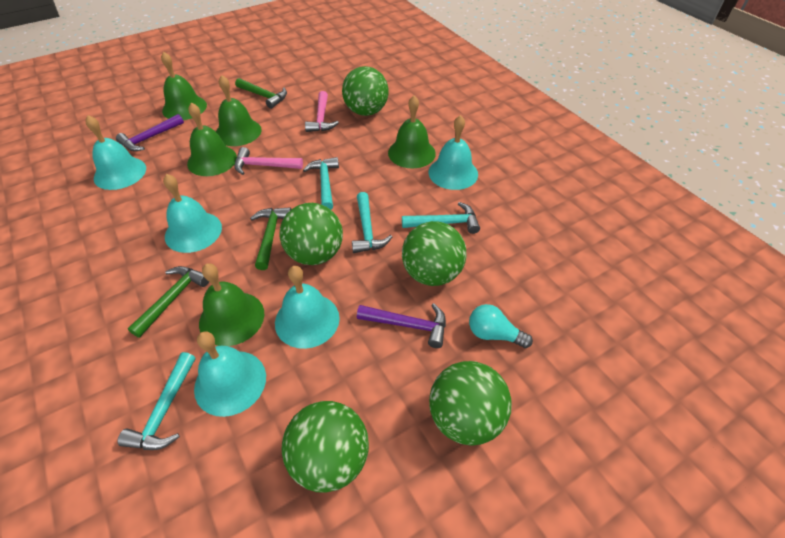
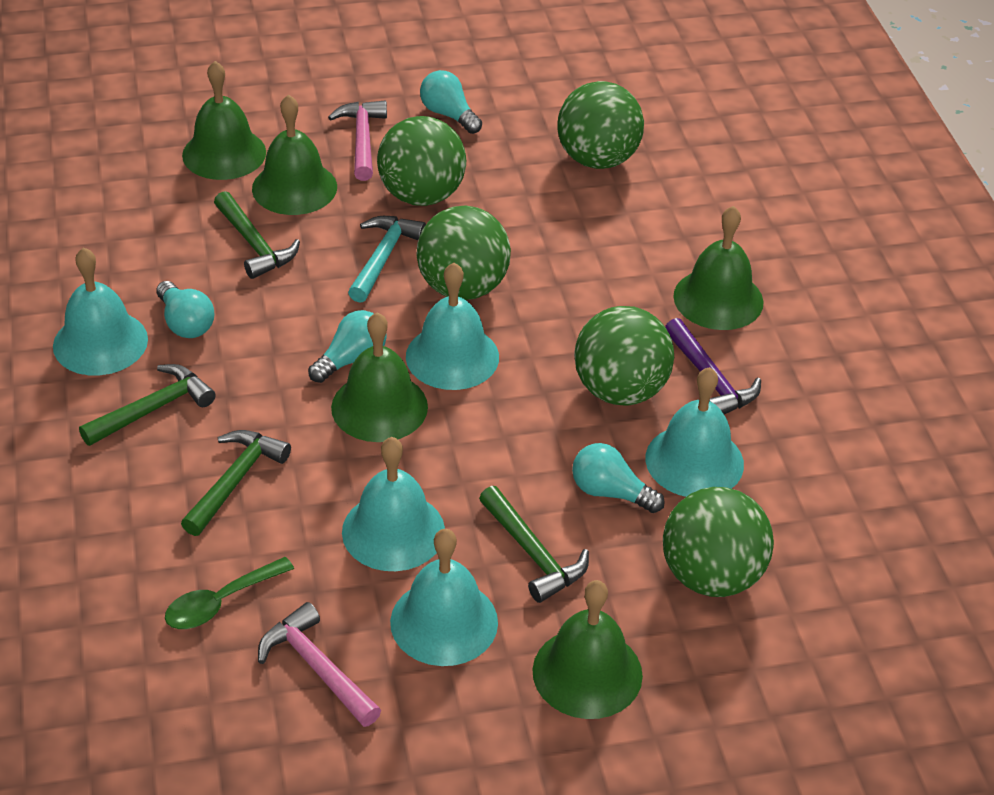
green hammer: [128,266,209,338] [235,78,287,109] [250,207,291,270] = 3 -> [79,364,216,446] [181,430,291,536] [214,191,300,279] [479,486,589,603] = 4
green spoon: none = 0 -> [165,557,294,629] = 1
purple hammer: [116,114,184,151] [357,303,446,348] = 2 -> [665,318,761,414] = 1
turquoise hammer: [117,352,195,450] [303,157,339,210] [352,192,392,253] [402,202,480,234] = 4 -> [348,216,426,303] = 1
turquoise light bulb: [469,304,533,348] = 1 -> [156,281,215,338] [308,310,387,383] [420,70,482,134] [572,443,665,513] = 4

